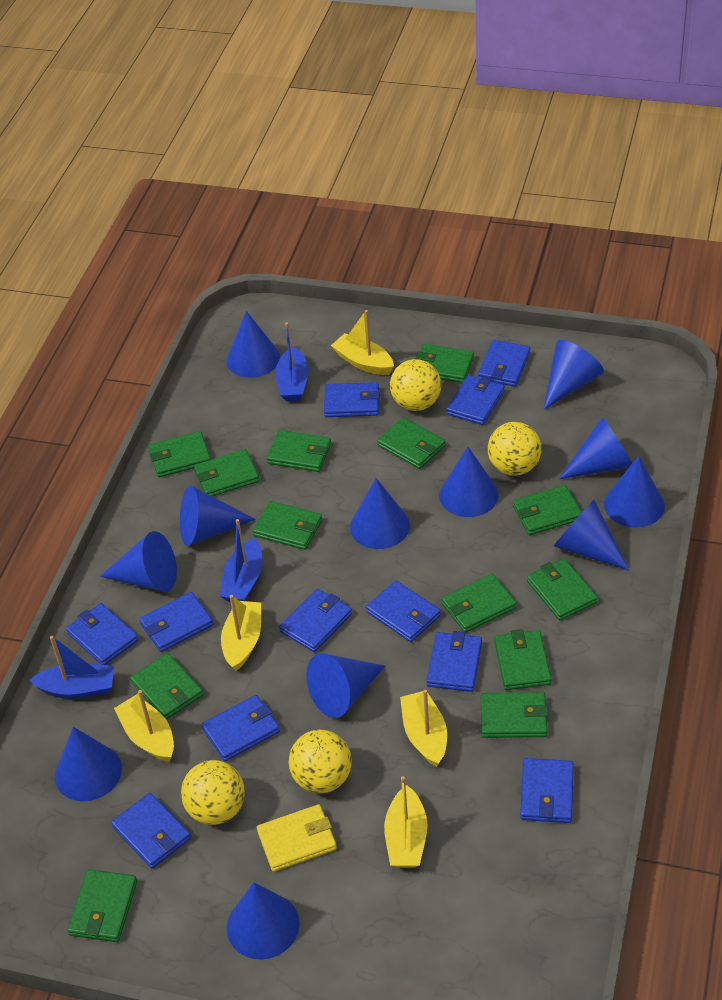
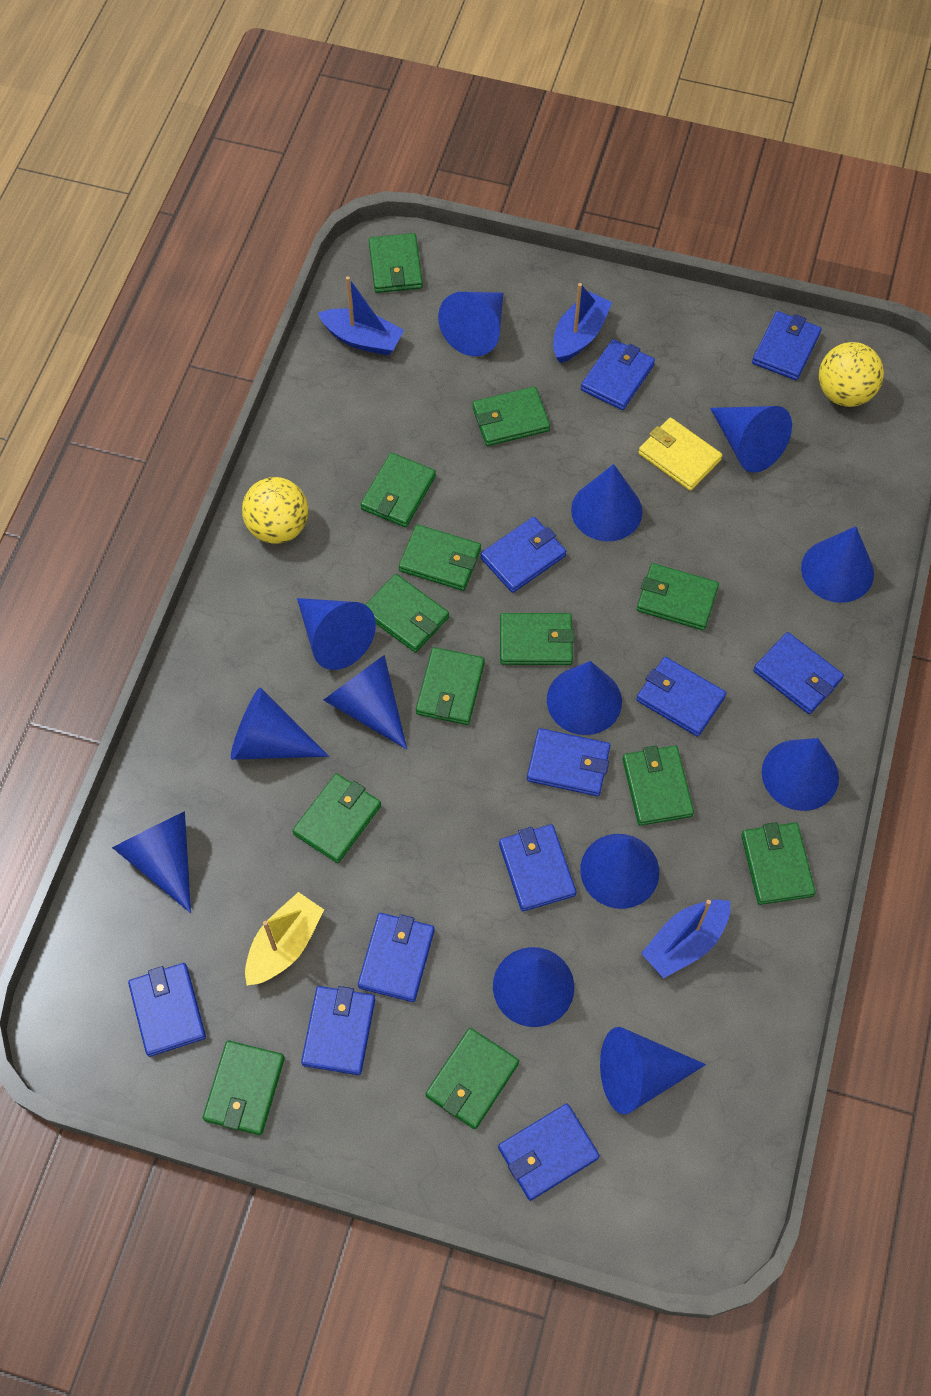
blue cone: [55,727,122,801] [100,531,177,592] [180,486,256,546] [226,311,280,378] [227,882,300,960] [306,653,385,718] [350,478,410,549] [439,447,499,517] [543,340,604,410] [554,500,630,571] [559,417,632,479] [604,456,665,528] = 12 -> [112,811,191,913] [231,687,329,760] [297,598,376,670] [323,655,407,749] [438,292,504,356] [493,947,574,1027] [547,661,622,735] [571,464,642,541] [580,834,659,909] [600,1027,706,1114] [710,406,792,473] [762,738,839,811] [801,526,874,603] = 13
yellow ball: [181,760,245,825] [289,730,352,793] [390,359,441,411] [488,422,541,476] = 4 -> [242,477,308,544] [819,342,884,407] = 2
yellow boat: [114,690,174,762] [221,595,261,671] [331,310,394,375] [384,776,428,867] [400,690,447,767] = 5 -> [245,892,324,986] = 1

